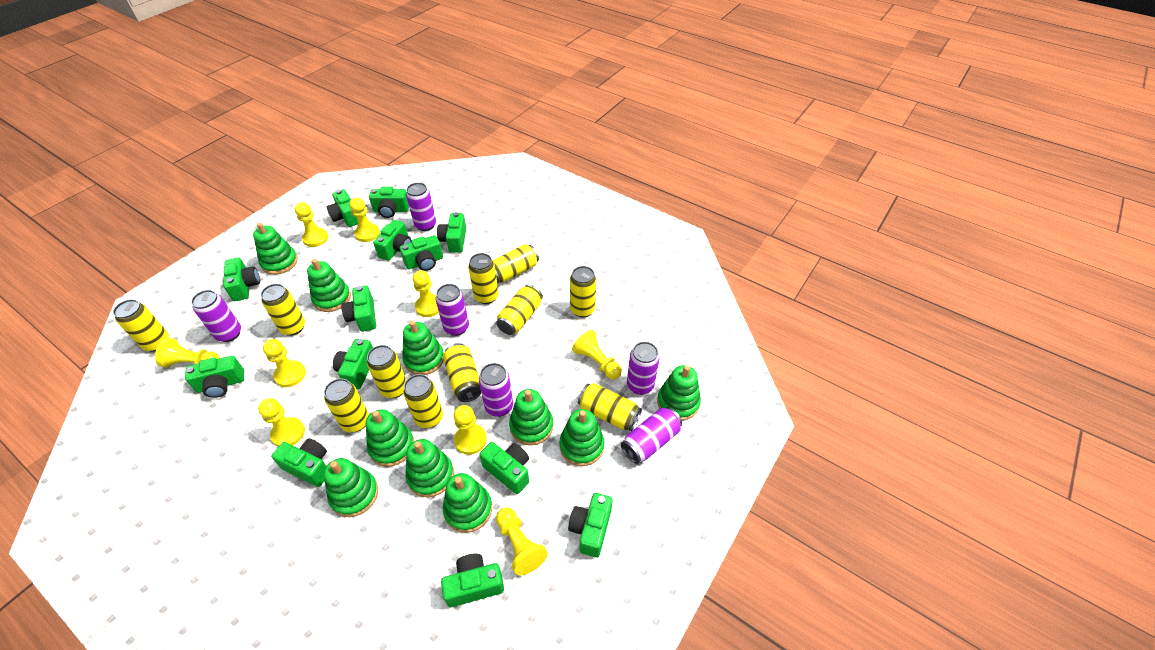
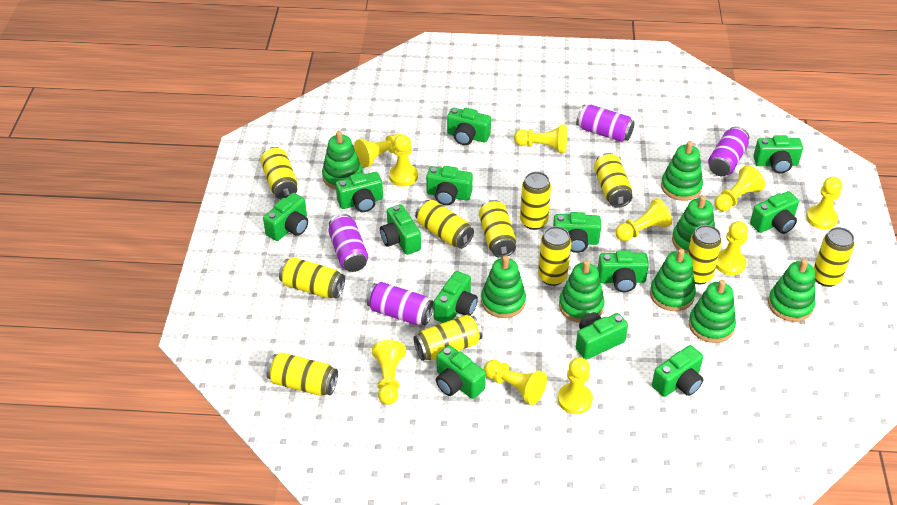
green stacking toy: [253,222,298,275] [307,259,351,312] [324,458,378,517] [366,409,414,467] [402,321,444,375] [405,439,454,498] [443,473,492,533] [509,389,553,446] [559,409,604,466] [657,365,701,421] = 10 -> [322,131,363,190] [481,255,526,318] [559,260,605,323] [650,249,696,311] [661,141,703,201] [672,195,715,254] [689,280,736,343] [768,259,815,322] = 8
purple can: [191,290,241,342] [406,182,436,231] [436,284,469,336] [479,363,513,417] [621,407,682,464] [627,341,660,395] = 6 -> [328,214,368,272] [367,282,433,325] [576,104,635,142] [708,126,749,176] = 4
yellow pawn: [155,338,220,368] [258,398,305,447] [263,339,306,387] [295,202,328,247] [349,197,380,242] [412,270,439,317] [454,405,487,455] [496,507,548,575] [572,330,622,380] = 9 -> [354,134,401,168] [372,340,406,405] [389,134,418,186] [484,360,547,405] [514,124,567,153] [558,357,593,414] [615,198,672,241] [714,165,765,211] [716,221,748,275] [806,176,842,230] = 10

